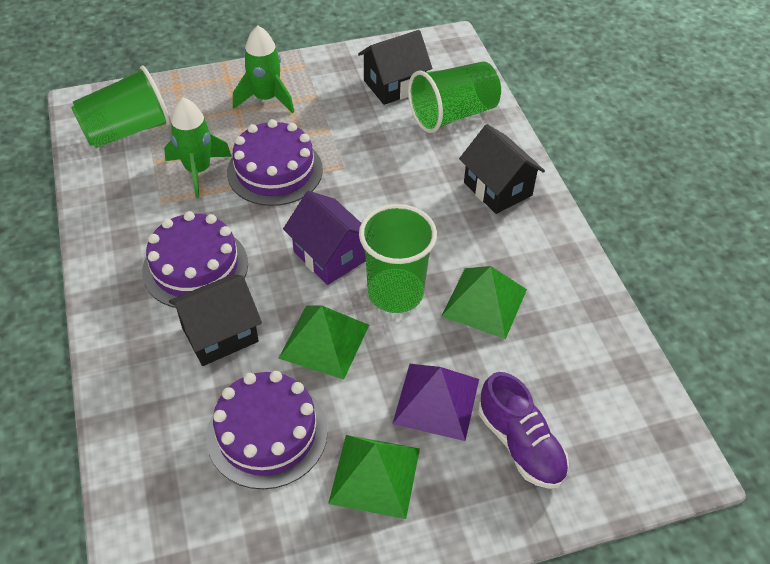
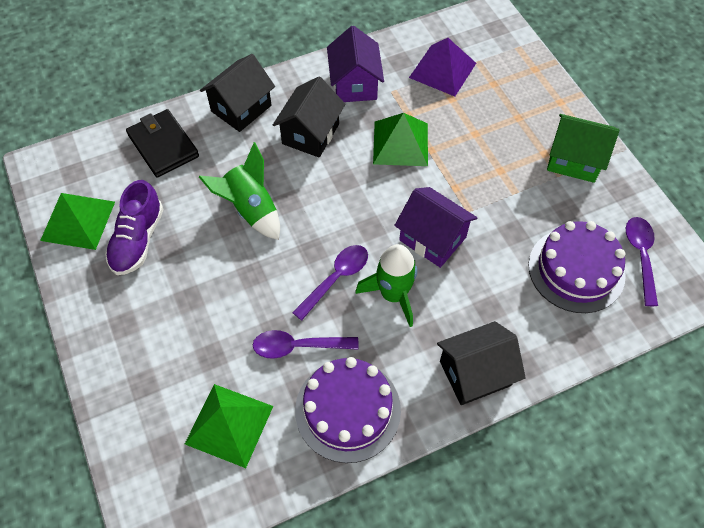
black wallet: none = 0 -> [126,109,199,178] = 1
green cup: [71,66,171,148] [359,204,437,313] [408,61,501,133] = 3 -> none = 0
green house: none = 0 -> [547,114,620,183] = 1
purple cake: [142,211,248,308] [207,371,328,489] [227,119,323,206] = 3 -> [295,357,401,463] [528,221,626,313] = 2
purple house: [283,191,366,285] = 1 -> [327,26,384,102] [394,187,477,268] = 2
purple spoon: none = 0 -> [253,330,359,359] [292,245,368,321] [626,217,658,306] = 3

